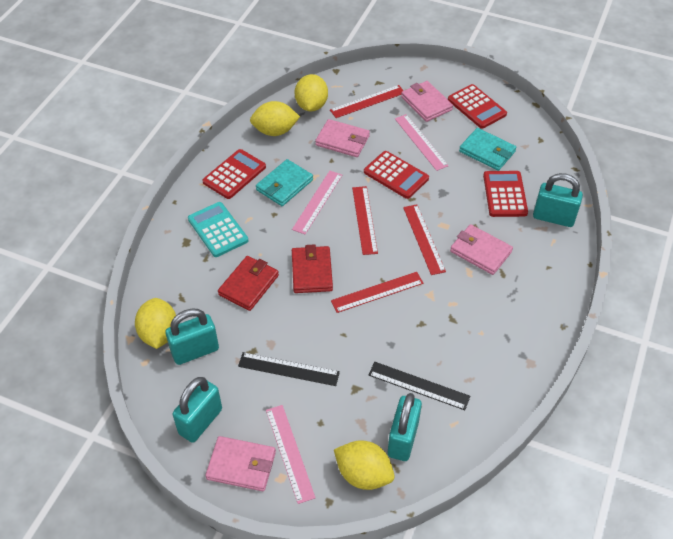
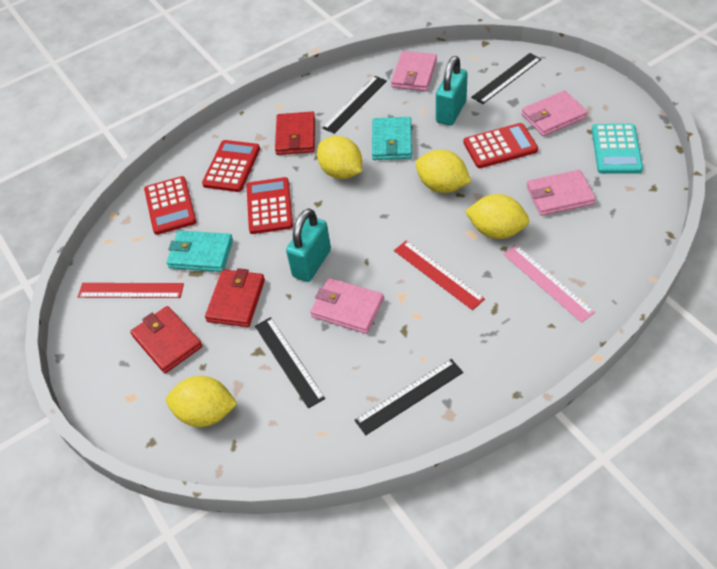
black ruler: [238,352,340,386] [369,362,470,410] = 2 -> [255,317,325,409] [322,76,387,134] [354,359,463,435] [471,53,541,104] = 4
pink ruler: [266,405,316,504] [292,171,342,234] [395,114,449,171] = 3 -> [503,245,595,323] = 1
red ruler: [330,85,404,118] [331,272,424,313] [352,186,378,255] [403,204,446,275] = 4 -> [78,283,184,298] [394,241,485,310] = 2
red wallet: [218,256,279,311] [292,244,333,293] = 2 -> [130,306,203,373] [205,268,265,327] [275,111,315,155] = 3
turquoise padlock: [165,309,219,365] [172,377,222,443] [388,393,422,461] [533,173,583,227] = 4 -> [286,208,331,282] [436,56,468,126] = 2

